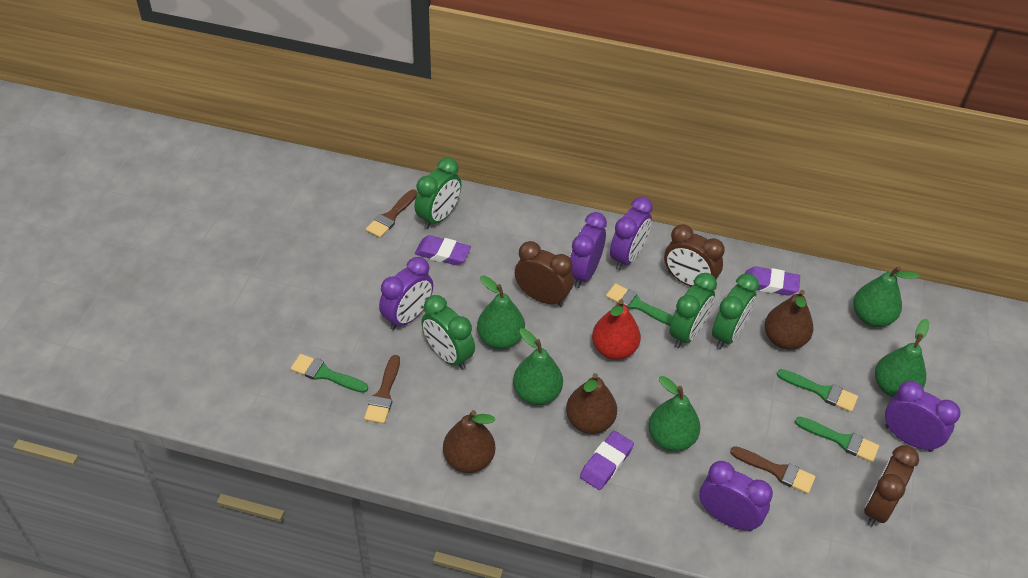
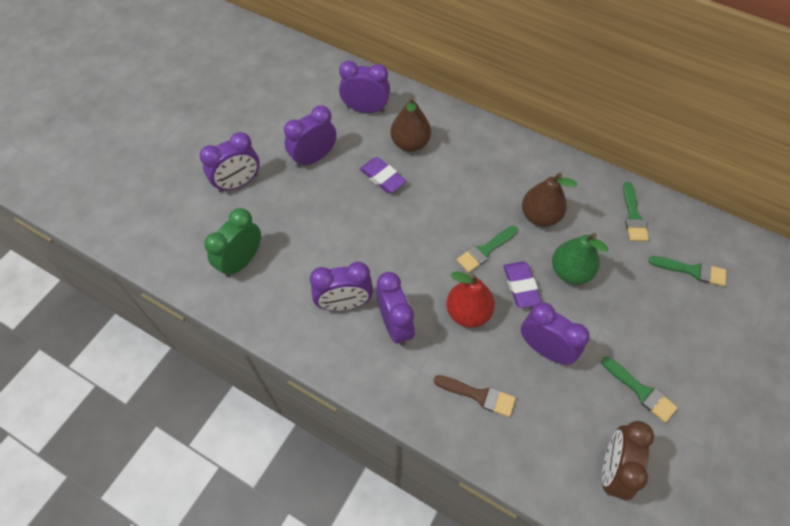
brown brush: [364,355,400,424] [366,190,417,238] [730,446,815,494] = 3 -> [433,375,516,417] = 1
brown clock: [515,241,574,307] [664,224,725,287] [864,445,919,527] = 3 -> [602,421,654,500] = 1
brown pear: [443,410,495,473] [566,373,617,434] [765,290,814,350] = 3 -> [390,96,431,152] [522,173,577,227] = 2
green clock: [415,157,461,229] [421,295,475,370] [669,273,717,348] [712,273,759,349] = 4 -> [204,208,261,277] = 1
green pear: [477,276,525,349] [513,328,563,405] [648,376,701,451] [853,266,919,327] [875,319,929,397] = 5 -> [552,233,608,285] = 1
purple clock: [379,257,433,330] [570,212,607,288] [610,197,653,270] [699,461,773,531] [885,381,961,452] = 5 -> [199,132,260,192] [284,105,337,168] [310,262,373,311] [339,60,390,113] [376,272,415,346] [521,302,590,365] = 6
purple eraser: [415,235,471,265] [580,431,634,490] [745,266,800,296] = 3 -> [360,157,406,193] [503,261,541,308] = 2

